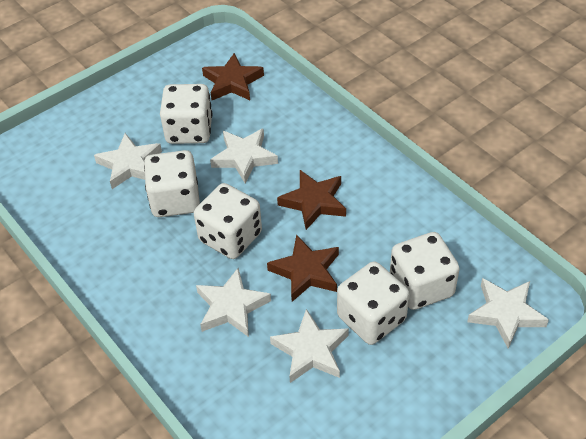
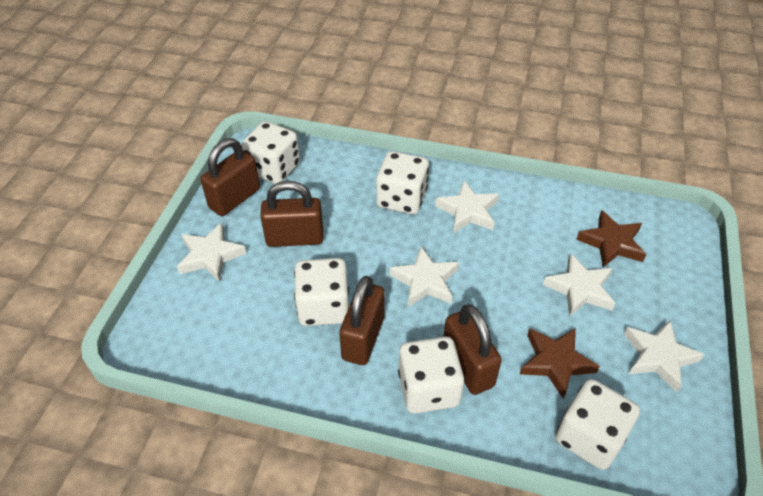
brown padlock: none = 0 -> [201,138,260,216] [260,181,323,247] [339,276,385,365] [443,304,502,395] = 4
brown star: [202,53,264,100] [267,234,339,302] [277,170,346,230] = 3 -> [520,328,600,399] [576,210,646,267] = 2

